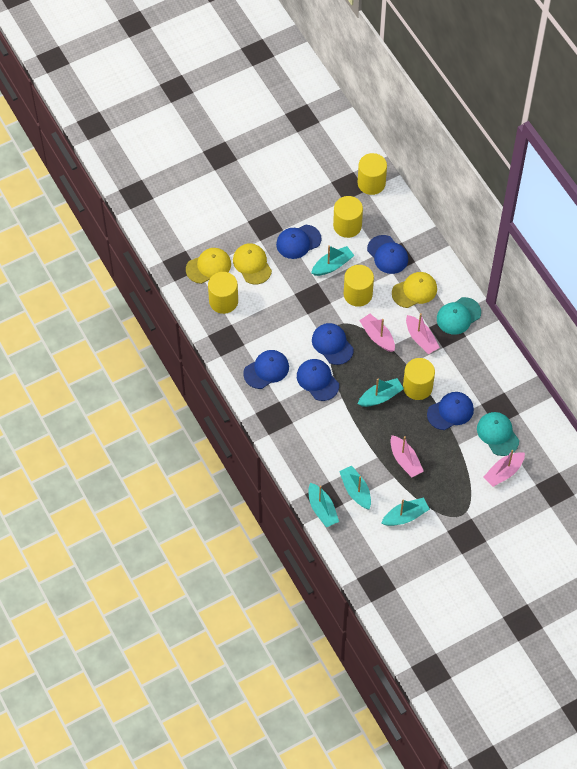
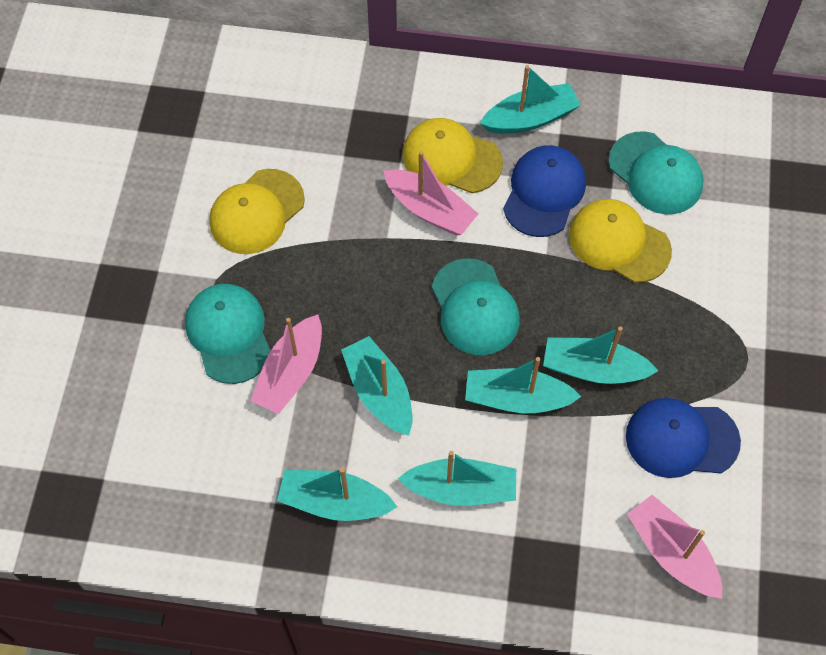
blue cap: [243,350,289,389] [276,225,321,259] [297,359,339,401] [312,323,354,365] [367,235,408,274] [427,392,474,430] = 6 -> [503,145,586,237] [626,398,741,478] = 2
pink boat: [359,314,395,352] [390,435,424,477] [406,313,440,354] [484,450,525,487] = 4 -> [250,315,322,414] [384,151,479,236] [627,495,722,598] = 3
turquoise boat: [308,483,339,527] [311,245,355,276] [339,466,371,509] [358,378,404,407] [382,497,430,526] = 5 -> [277,468,397,521] [341,336,412,436] [398,451,516,506] [465,357,581,413] [480,65,581,134] [543,326,658,384] = 6
turquoise cap: [437,297,481,335] [477,412,519,456] = 2 -> [185,284,270,384] [432,258,519,355] [608,131,704,214] = 3
yellow cylinder: [208,272,238,314] [333,196,363,238] [344,265,374,307] [358,153,387,195] [403,358,435,400] = 5 -> none = 0

